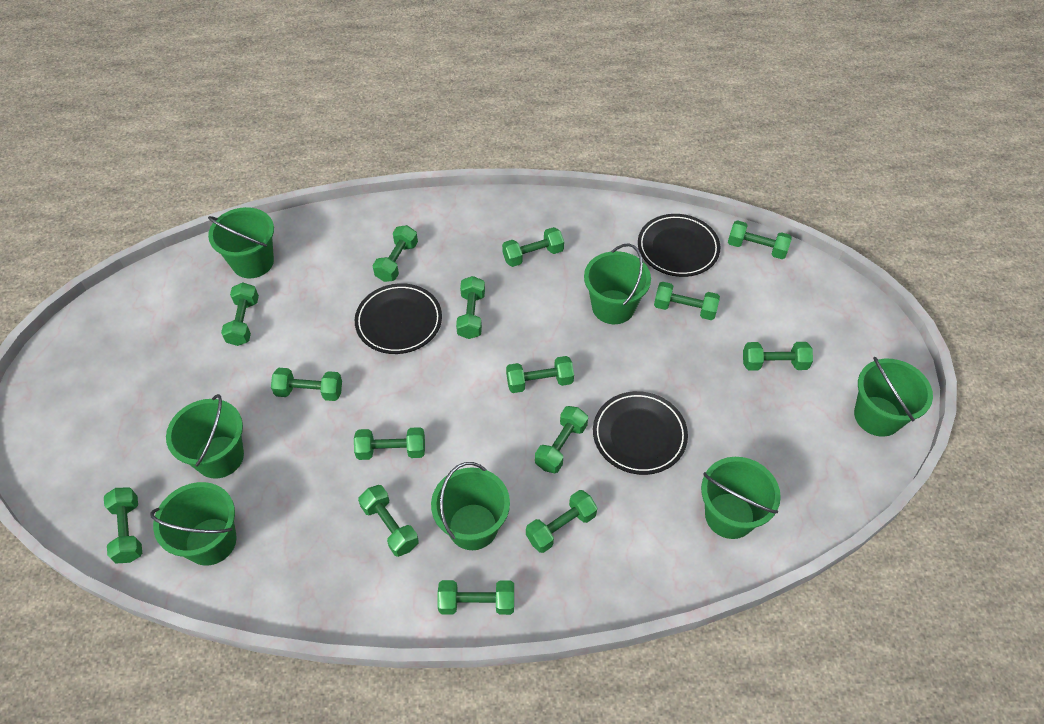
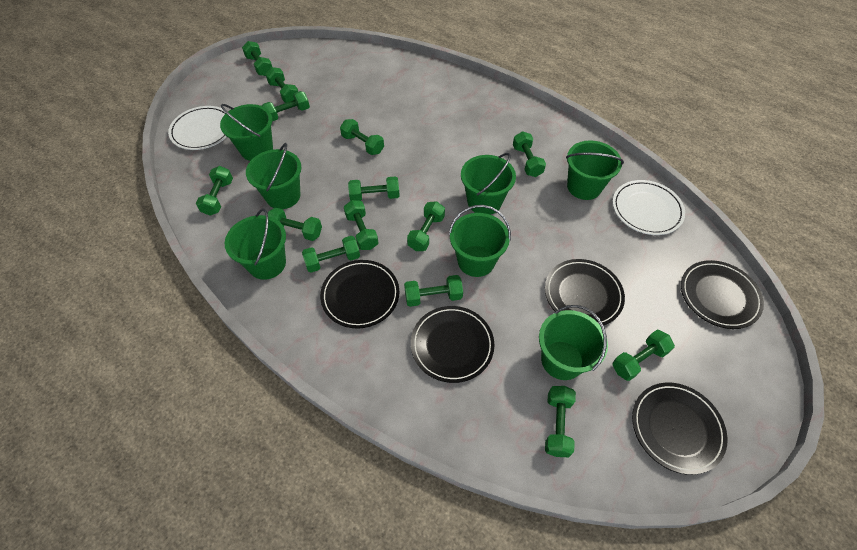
black plate: [355,283,442,354] [593,391,688,475] [638,214,720,277] = 3 -> [320,260,400,328] [411,306,494,383] [545,259,625,325] [632,383,728,475] [681,260,764,329] = 5
green dumbbell: [104,488,142,564] [221,283,259,346] [271,368,342,401] [354,427,425,460] [358,485,419,557] [373,225,418,282] [437,580,514,615] [456,276,485,339] [502,227,564,267] [506,356,574,393] [526,490,598,553] [535,406,588,473] [654,282,720,320] [728,220,792,259] [743,342,813,371] = 15 -> [196,166,233,215] [242,41,272,76] [262,91,310,121] [265,67,298,103] [268,208,322,241] [302,236,360,273] [340,119,384,155] [344,200,378,250] [348,176,400,201] [404,275,463,307] [407,201,445,251] [513,131,546,177] [545,386,576,457] [612,330,675,381] = 14
white plate: none = 0 -> [168,106,227,150] [612,180,685,235] = 2

